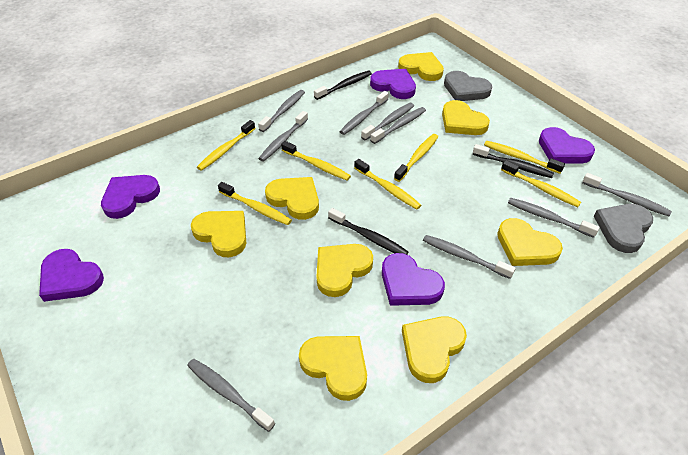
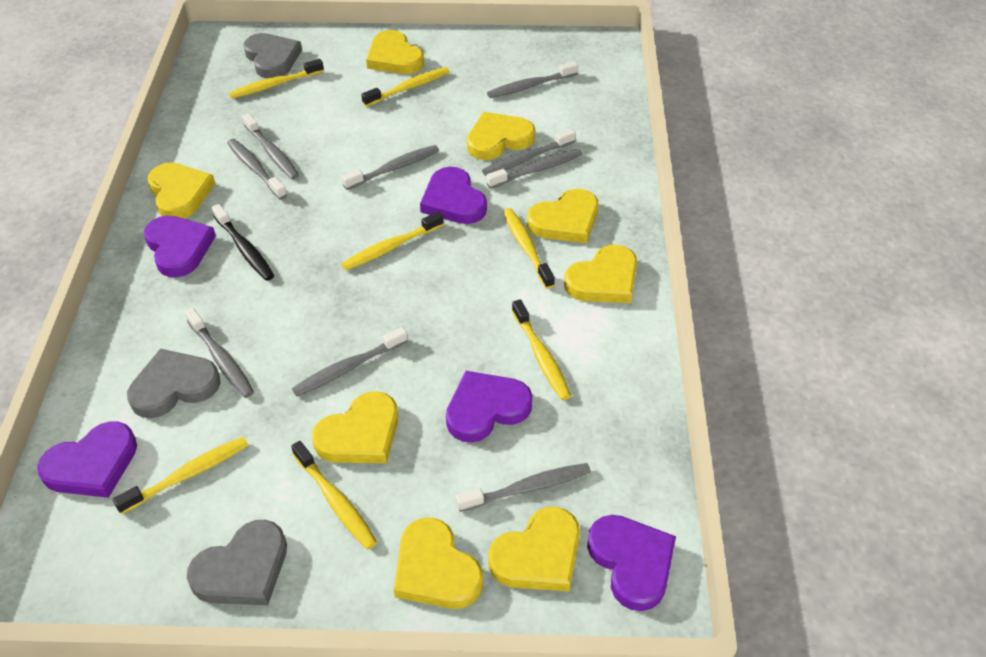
black toothbrush: [314,71,372,100] [328,208,408,255] [473,144,554,178] = 3 -> [212,204,274,281] = 1
grey heart: [444,71,492,101] [594,204,653,253] = 2 -> [127,349,220,418] [187,520,287,605] [243,33,302,78] = 3

